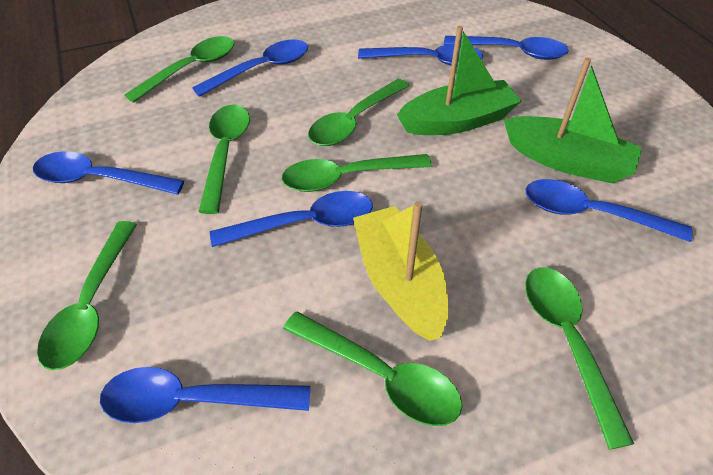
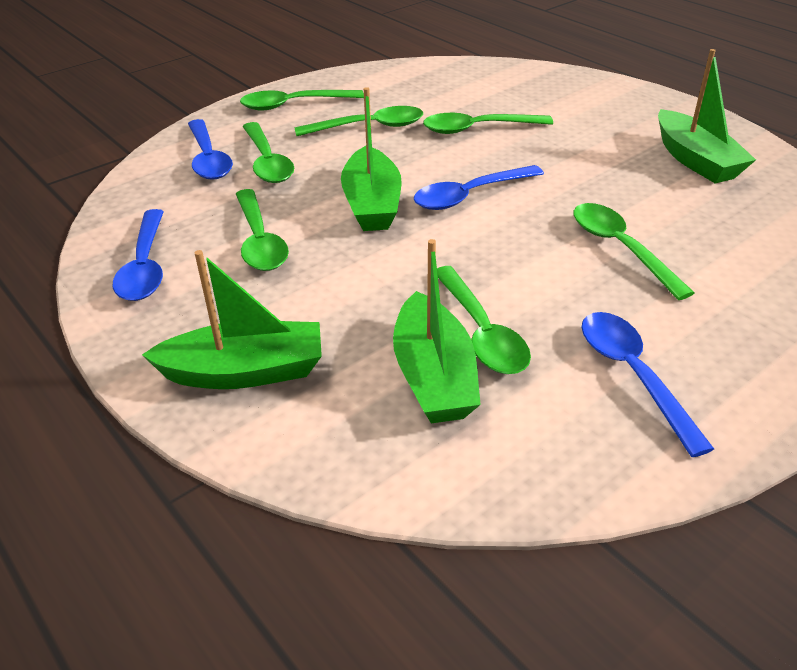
blue spoon: [33,151,184,195] [100,367,310,423] [192,40,308,97] [210,191,373,247] [358,44,483,66] [444,36,569,60] [525,179,693,242] = 7 -> [112,209,164,301] [188,119,233,180] [414,165,544,210] [581,312,714,457] = 4
green boat: [397,26,522,135] [504,57,642,183] = 2 -> [142,250,322,389] [341,87,402,231] [393,239,481,423] [658,49,756,183] = 4
yellow boat: [353,201,449,341] = 1 -> none = 0

